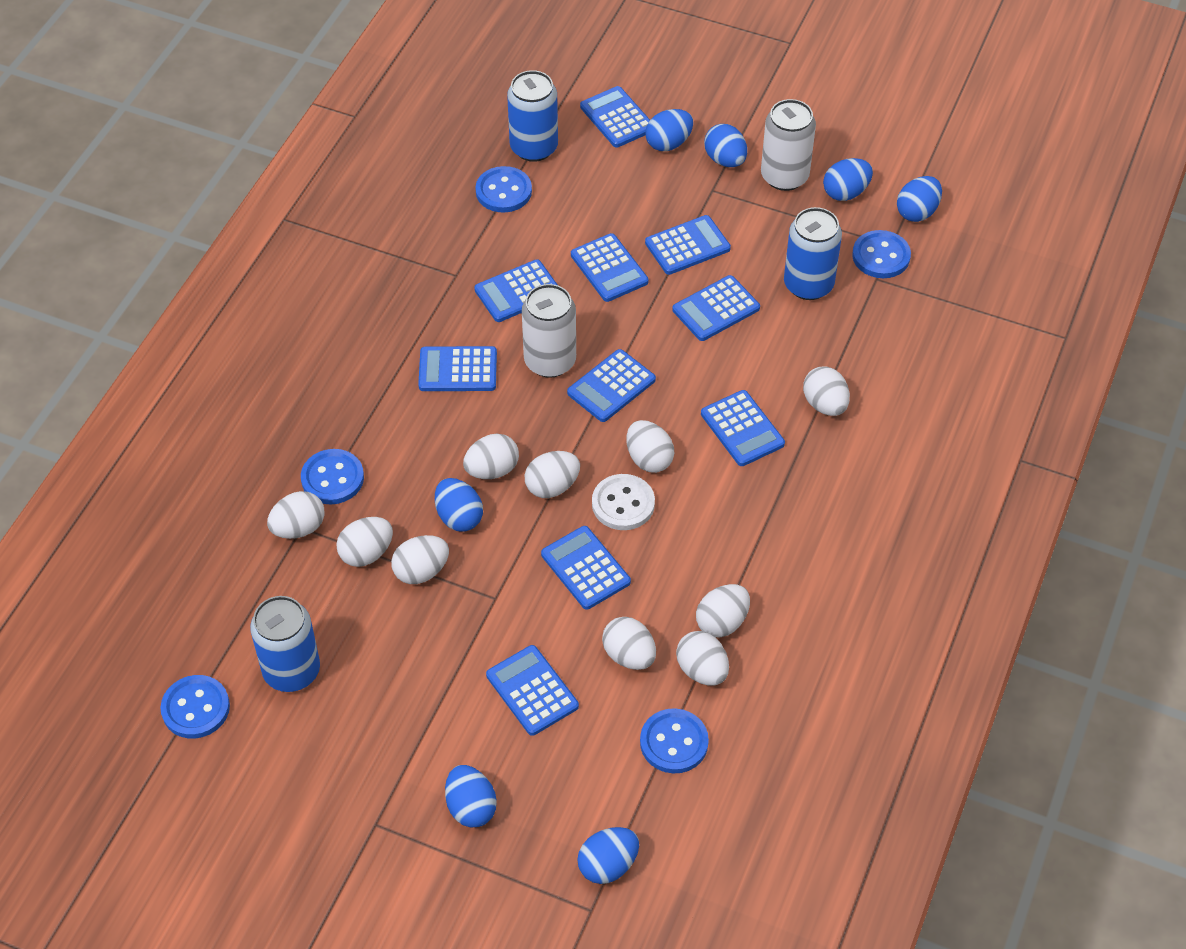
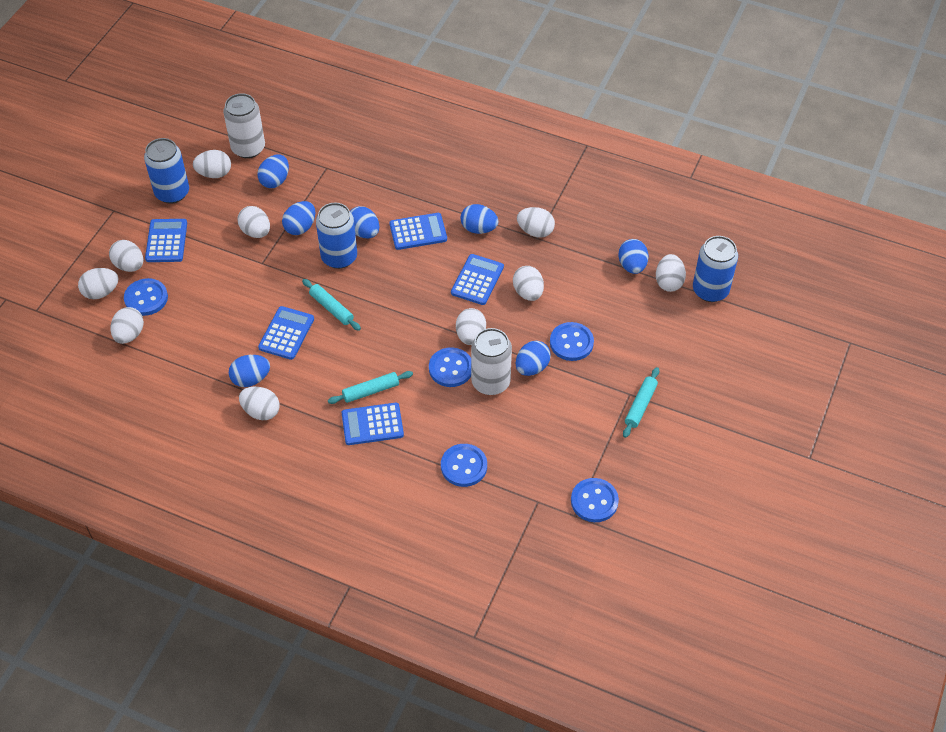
blue calculator: [418,346,497,391] [474,259,557,322] [486,645,579,736] [541,526,631,610] [567,349,656,422] [571,233,649,302] [580,86,650,148] [645,215,731,275] [672,275,760,341] [701,390,785,466] = 10 -> [145,219,187,262] [258,306,314,360] [342,403,404,445] [389,213,447,250] [451,254,504,305] = 5
turquoise rolling pin: none = 0 -> [302,279,361,331] [328,371,413,404] [623,367,659,438] = 3
white button: [592,474,655,530] = 1 -> none = 0

